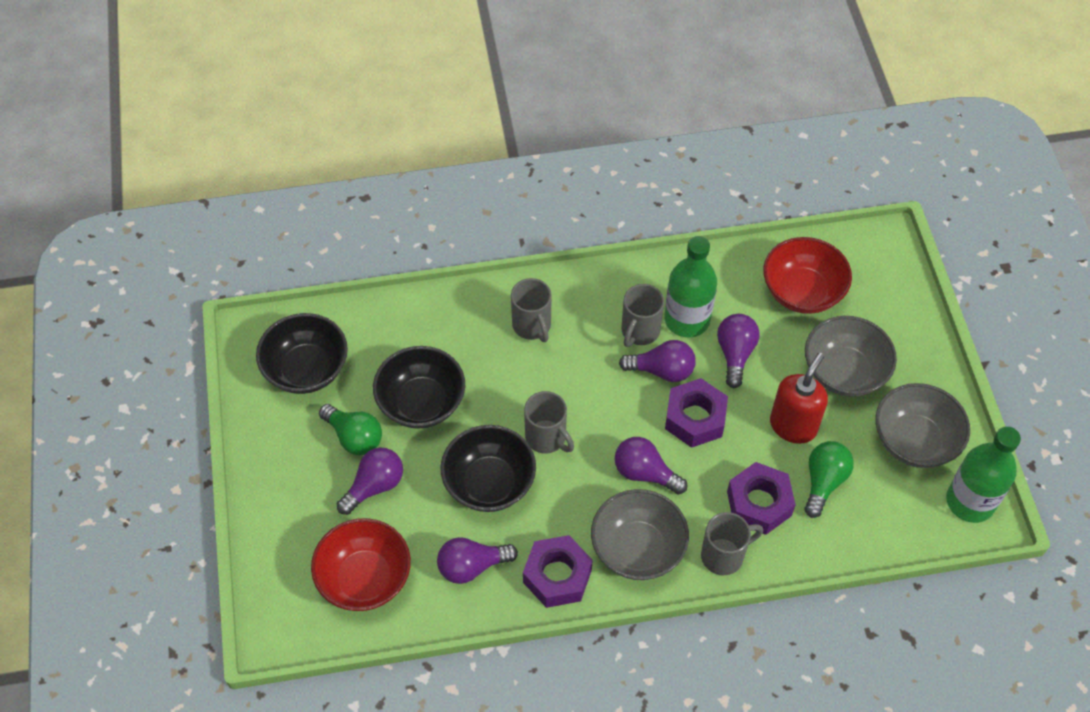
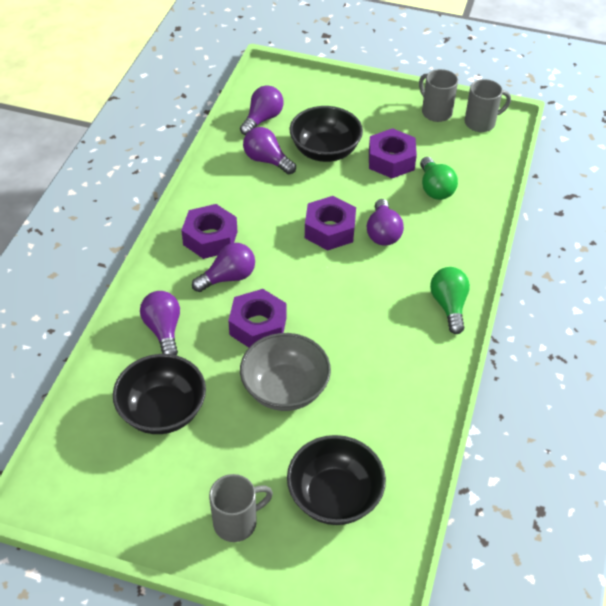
green bottle: [664,236,717,337] [946,426,1021,523] = 2 -> none = 0
grey bowl: [591,489,689,580] [805,316,897,397] [876,383,970,468] = 3 -> [240,333,331,411] = 1
grey mug: [511,278,552,342] [524,391,574,454] [621,284,664,347] [701,512,763,575] = 4 -> [209,474,273,542] [419,69,458,122] [465,79,511,132] = 3
purple nut: [523,535,593,608] [665,378,728,448] [727,462,796,535] = 3 -> [181,204,237,259] [228,289,287,347] [305,196,356,251] [369,128,417,178] = 4
red bowl: [311,518,411,611] [763,237,852,314] = 2 -> none = 0
red soap dispenser: [770,353,828,444] = 1 -> none = 0

